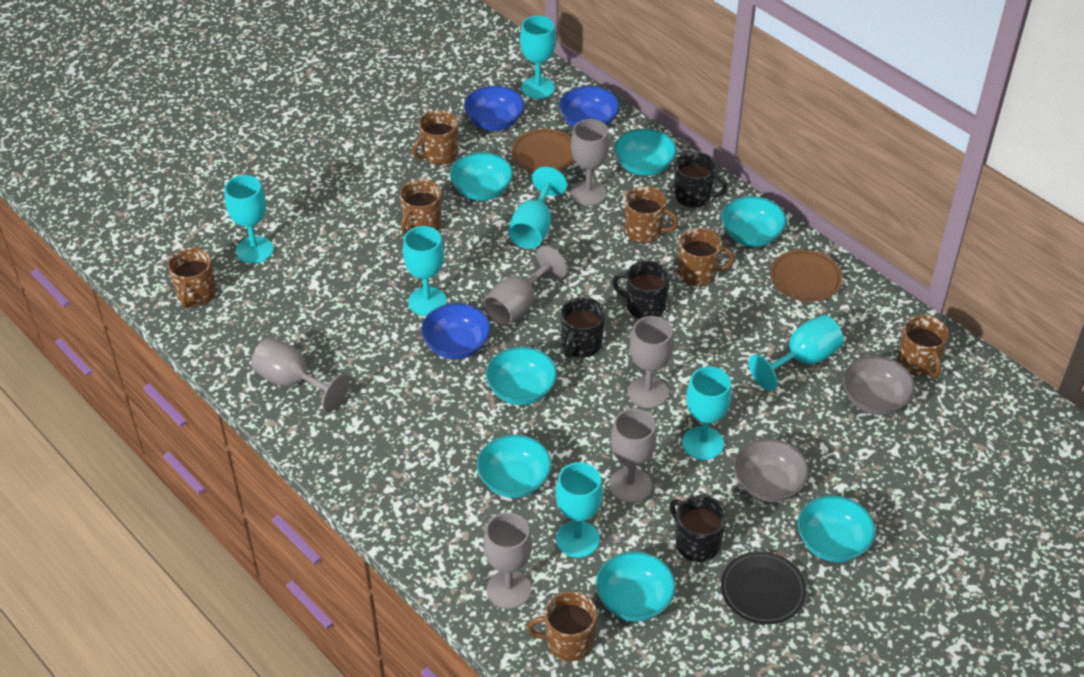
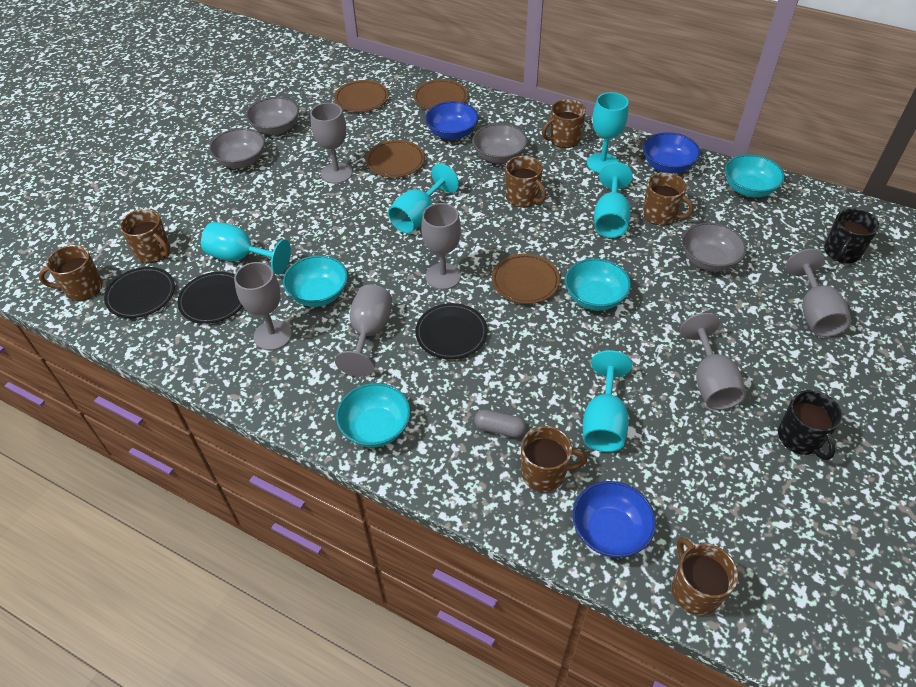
black mug: [561,297,605,358] [612,260,670,319] [669,495,727,562] [674,152,727,208] = 4 -> [778,390,842,460] [825,208,879,264] = 2
black plate: [721,551,807,624] = 1 -> [104,267,175,318] [177,272,243,324] [415,303,488,359] = 3
brown plate: [511,129,575,172] [770,249,842,302] = 2 -> [334,80,388,112] [366,140,425,178] [414,79,468,110] [492,254,560,304] = 4
grey bowl: [733,439,809,502] [843,356,915,415] = 2 -> [209,128,265,168] [246,97,299,135] [473,123,528,164] [682,222,747,272] = 4
grey capsule: none = 0 -> [474,410,526,438] = 1
turquoise bowl: [450,152,513,201] [477,434,552,498] [486,347,557,405] [596,551,675,622] [614,128,677,176] [721,196,787,247] [797,495,876,562] = 7 -> [283,255,348,307] [336,383,411,447] [565,258,631,311] [725,154,785,197] = 4
turquoise goblet: [224,175,274,264] [403,226,447,316] [508,167,567,249] [520,16,556,99] [556,462,603,558] [682,367,732,460] [749,315,844,391] = 7 -> [201,222,291,275] [388,164,459,233] [583,350,632,452] [587,92,628,173] [594,162,633,238] = 5

